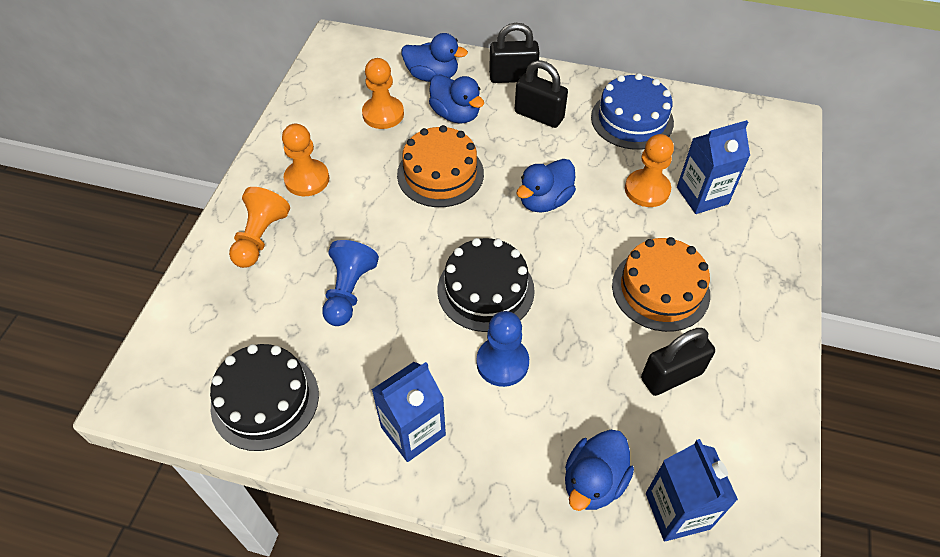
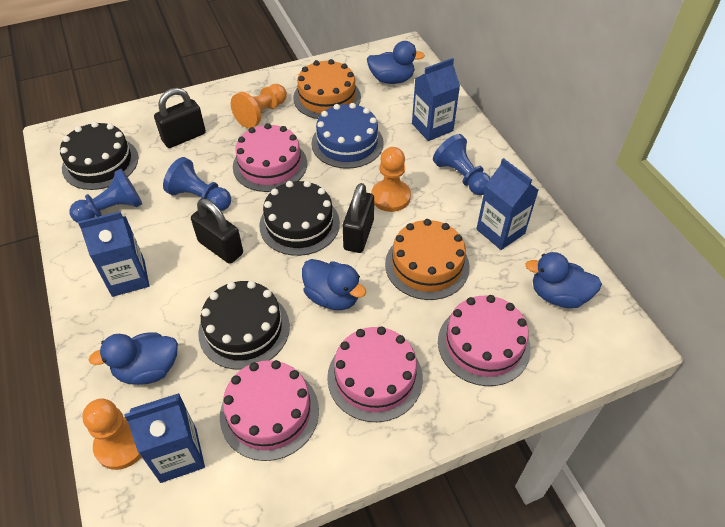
black cake: [210,344,319,451] [438,238,535,332] = 2 -> [60,121,138,190] [198,281,290,370] [259,181,340,256] = 3
blue carton: [372,362,446,462] [646,439,738,541] [677,120,750,214] = 3 -> [78,211,149,297] [124,393,205,483] [412,58,460,141] [476,158,538,250] = 4
blue pawn: [322,240,379,326] [476,311,529,387] = 2 -> [70,169,142,223] [163,157,231,211] [433,134,490,195] = 3
orange pawn: [229,187,290,268] [282,124,329,196] [362,58,404,129] [625,134,674,207] = 4 -> [82,398,141,470] [231,84,287,128] [371,147,411,212] = 3
pink cake: none = 0 -> [220,360,319,461] [233,123,307,192] [327,326,423,422] [438,295,531,386] = 4

